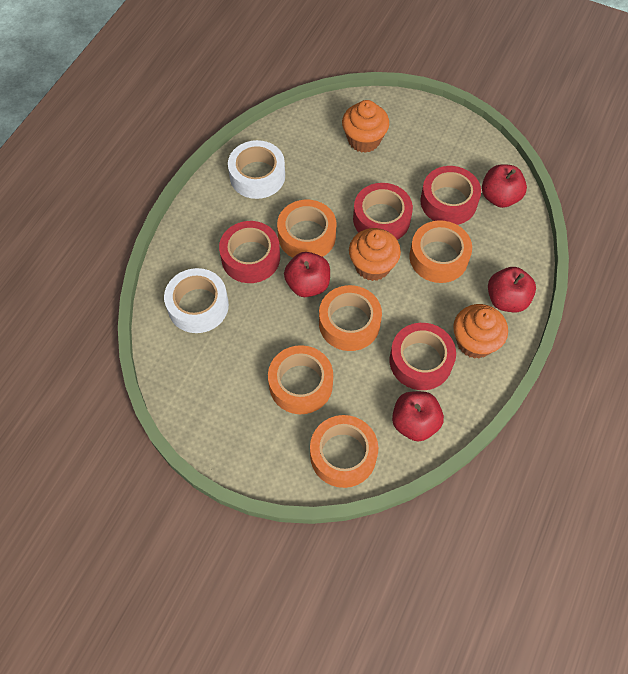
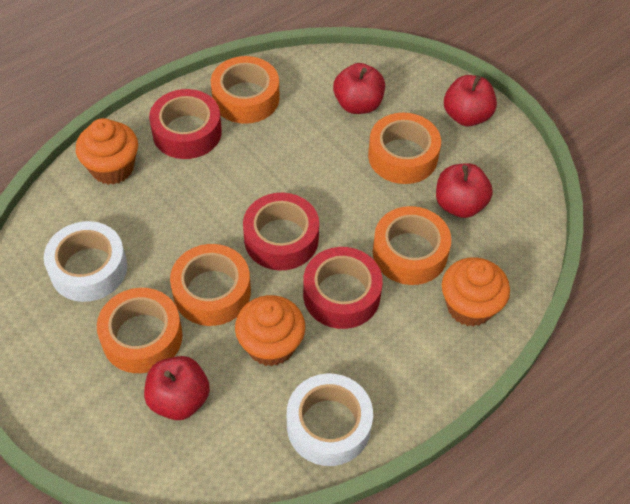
red tape: [219,221,280,283] [353,183,413,240] [390,323,456,390] [420,166,481,225] = 4 -> [149,89,222,159] [243,193,319,270] [303,247,383,329] = 3

